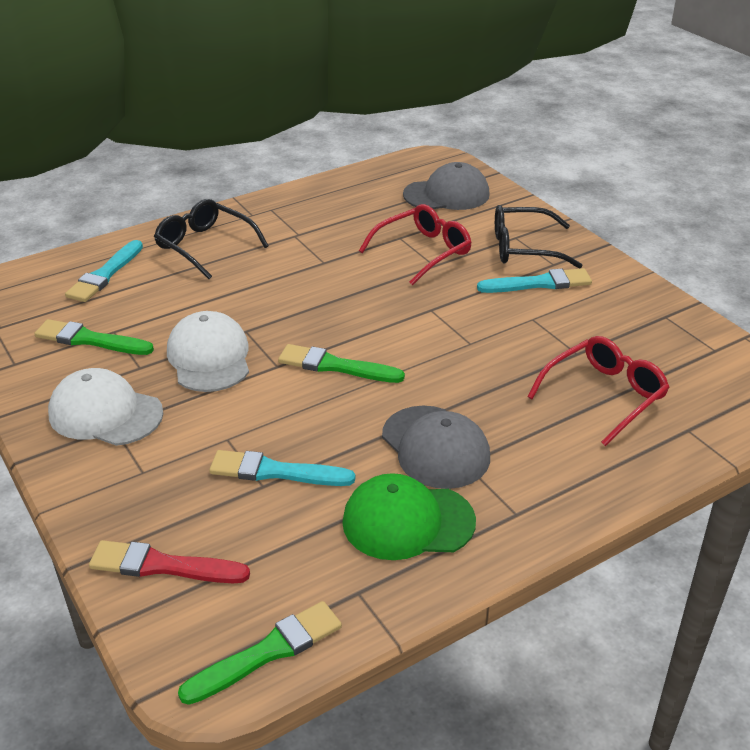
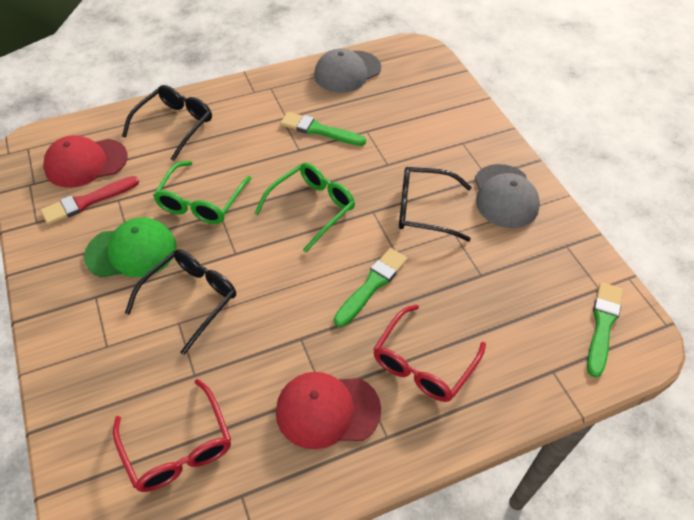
black glasses: [154,199,269,279] [495,205,583,269] = 2 -> [122,85,212,161] [125,249,236,355] [399,167,472,241] = 3
green glasses: none = 0 -> [153,161,252,224] [254,163,355,252] = 2
red cap: none = 0 -> [43,135,128,188] [276,372,381,449] = 2
turquoise brush: [65,240,143,302] [209,450,355,486] [477,268,592,293] = 3 -> none = 0
white cap: [48,368,163,446] [167,311,249,392] = 2 -> none = 0

